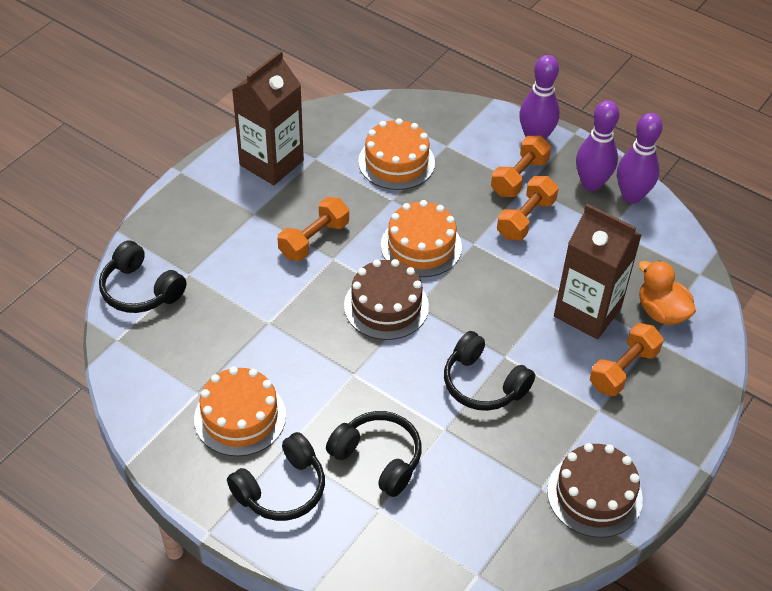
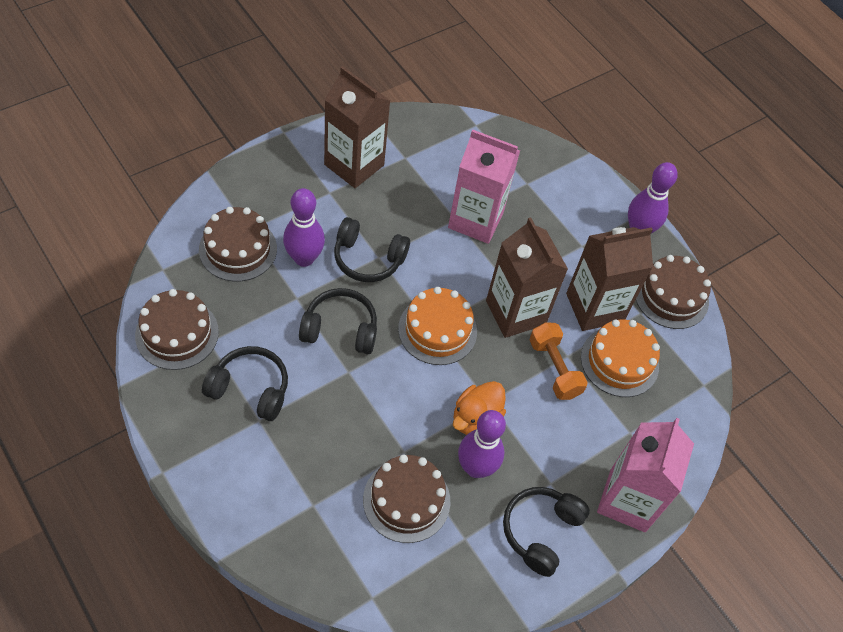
brown cake: [344,259,429,340] [547,443,643,538] = 2 -> [135,289,219,370] [199,207,277,282] [363,455,450,543] [636,255,711,329] = 4
brown carton: [232,51,304,185] [554,204,641,339] = 2 -> [324,66,390,188] [486,217,568,338] [566,227,653,331] = 3
orange cake: [194,367,286,456] [358,118,435,190] [381,200,462,277] = 3 -> [398,287,477,365] [581,319,660,397] = 2
orange dumbbell: [277,197,349,261] [491,136,551,197] [497,176,559,241] [590,323,664,396] = 4 -> [530,322,588,400] = 1
pink carton: none = 0 -> [448,129,520,244] [597,418,694,532] = 2

